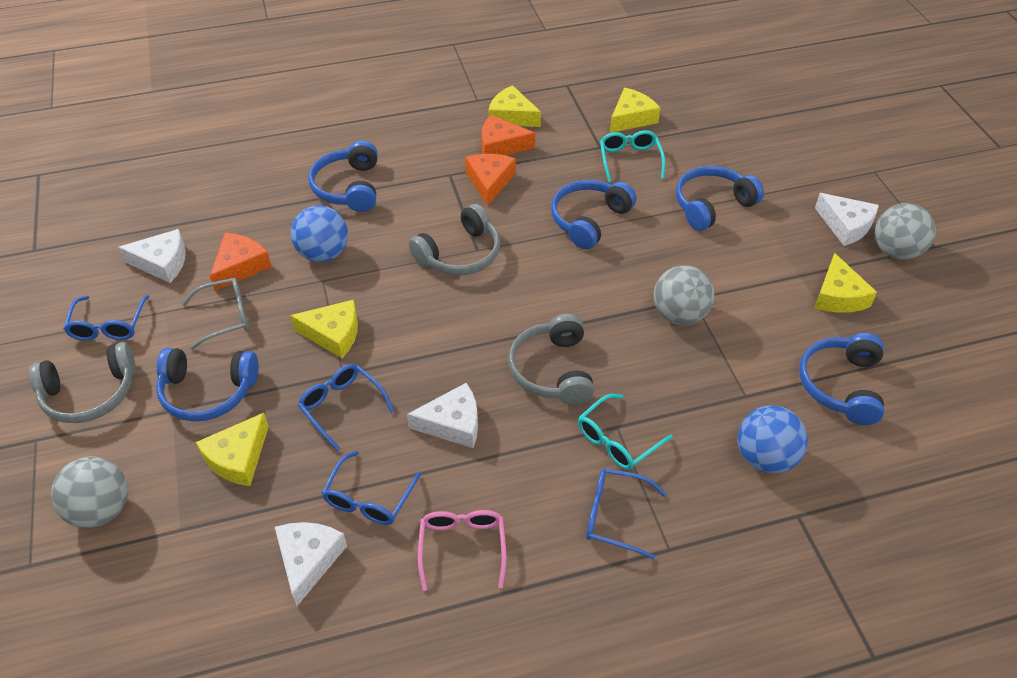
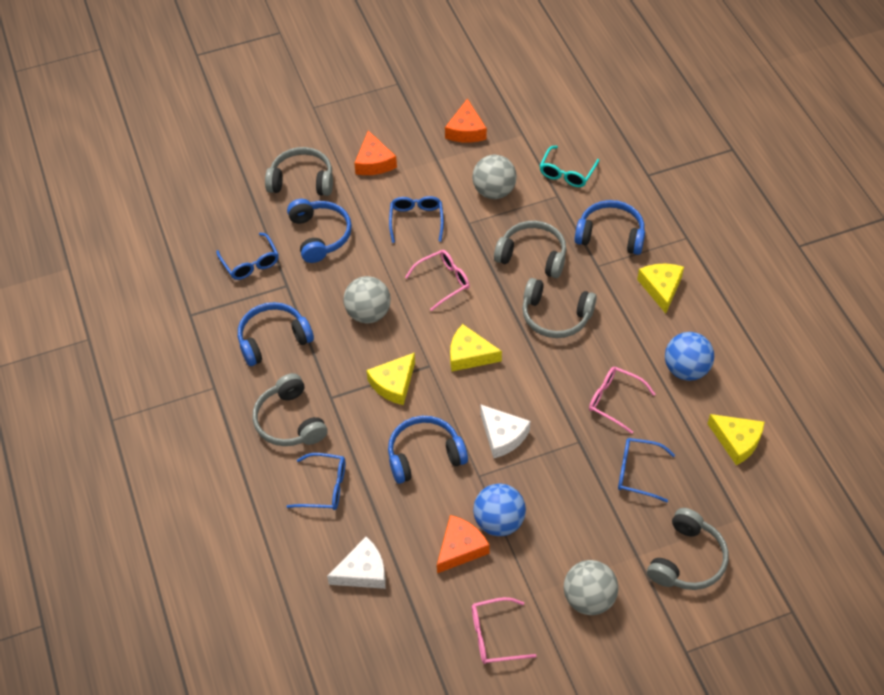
blue headphones: [156,348,259,421] [309,140,377,212] [551,180,637,249] [676,166,764,231] [799,333,884,425] = 5 -> [238,302,314,366] [287,199,352,263] [388,416,468,484] [574,200,645,255] = 4
grey glasses: [182,277,249,350] = 1 -> none = 0
grey headphones: [29,342,136,423] [409,204,500,275] [508,314,594,405] = 3 -> [253,373,328,446] [265,147,333,196] [494,221,566,278] [522,278,597,338] [647,508,729,590] = 5
pink glasses: [418,510,506,591] = 1 -> [405,250,470,311] [472,597,536,664] [589,367,655,434] = 3
turquoise glasses: [578,394,673,470] [600,130,665,182] = 2 -> [540,146,599,187] = 1
white cheese: [118,229,186,283] [275,522,347,606] [407,383,478,448] [815,193,879,246] = 4 -> [327,537,386,589] [480,404,530,458] = 2
yellow cheese: [196,413,269,486] [290,300,358,358] [488,85,541,127] [610,87,660,133] [814,253,877,313] = 5 -> [366,352,415,405] [450,324,502,371] [637,263,684,314] [708,414,764,465] = 4

